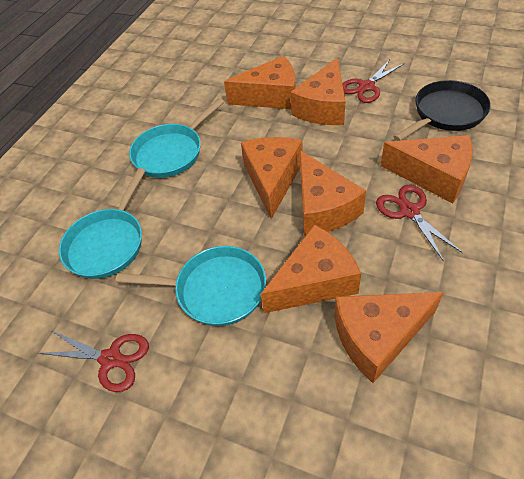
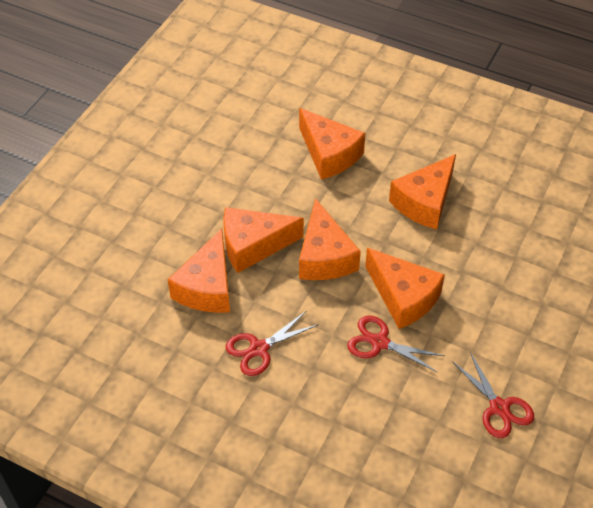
black pan: [393,80,491,141] = 1 -> none = 0
orange cheese: [224,56,295,109] [241,137,303,219] [261,225,361,313] [290,58,346,125] [300,151,366,236] [334,292,444,383] [381,135,473,204] = 7 -> [168,229,230,313] [223,207,304,273] [299,108,365,180] [299,198,361,280] [365,248,445,329] [389,154,456,229] = 6
turquoise pan: [59,168,146,279] [115,246,266,326] [129,98,224,178] = 3 -> none = 0

